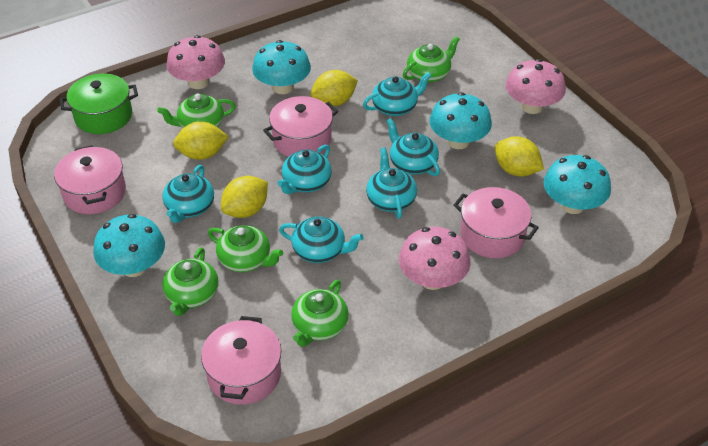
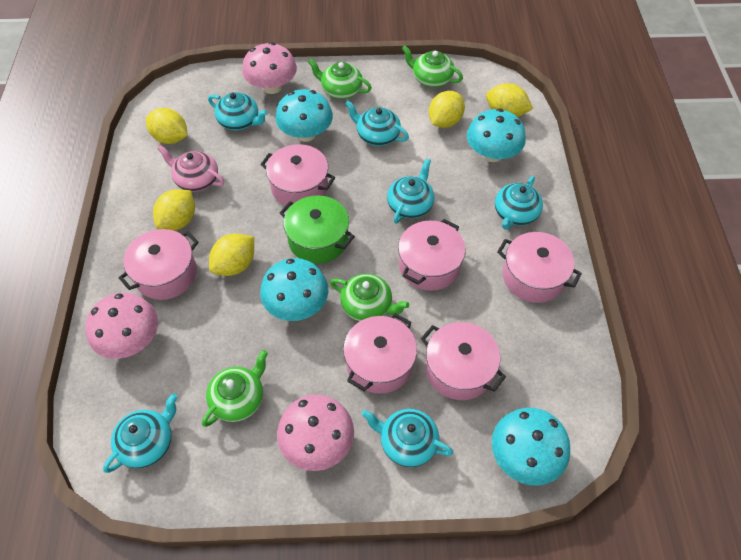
green teapot: [157,94,236,128] [162,247,219,316] [208,225,283,272] [291,280,349,347] [403,36,460,82] = 5 -> [202,350,268,427] [308,58,372,99] [330,274,409,321] [402,45,463,87] = 4
pink pot: [54,145,126,214] [201,316,281,405] [263,96,338,157] [453,187,539,258] = 4 -> [119,229,199,300] [260,144,335,206] [343,313,417,394] [398,219,465,291] [421,322,506,400] [497,232,582,303] = 6
pink teapot: none = 0 -> [157,145,224,192] = 1
yellow lemon: [173,121,229,160] [221,176,268,218] [311,70,358,107] [495,136,544,177] = 4 -> [146,108,188,144] [153,189,195,231] [209,234,254,276] [429,91,465,128] [486,83,533,117] = 5

